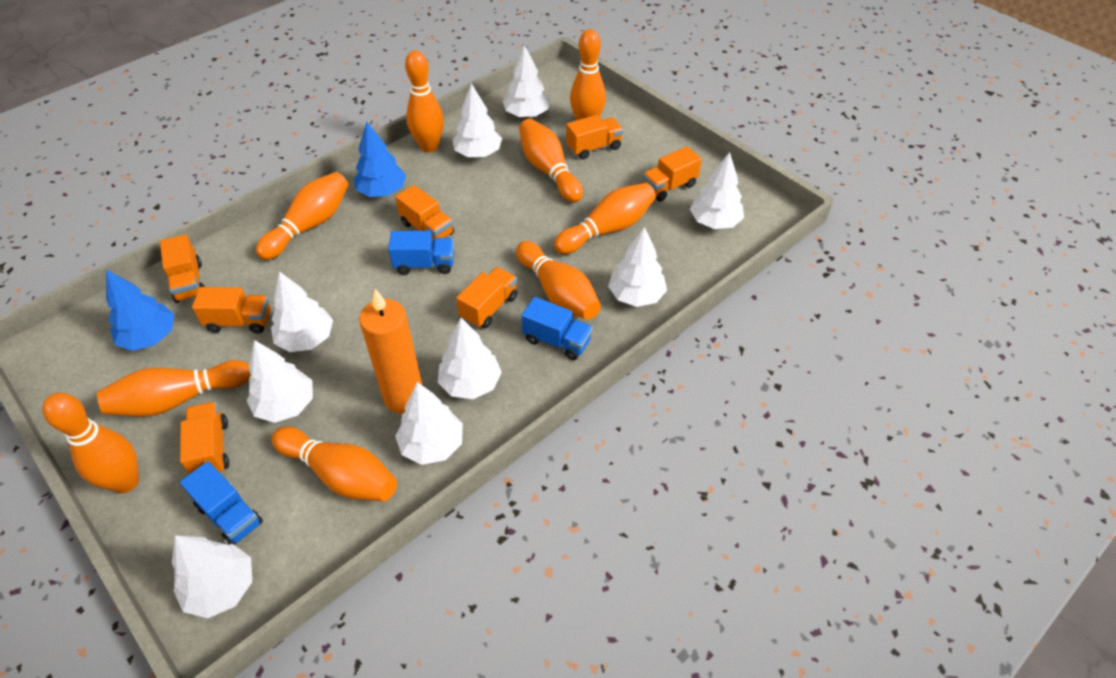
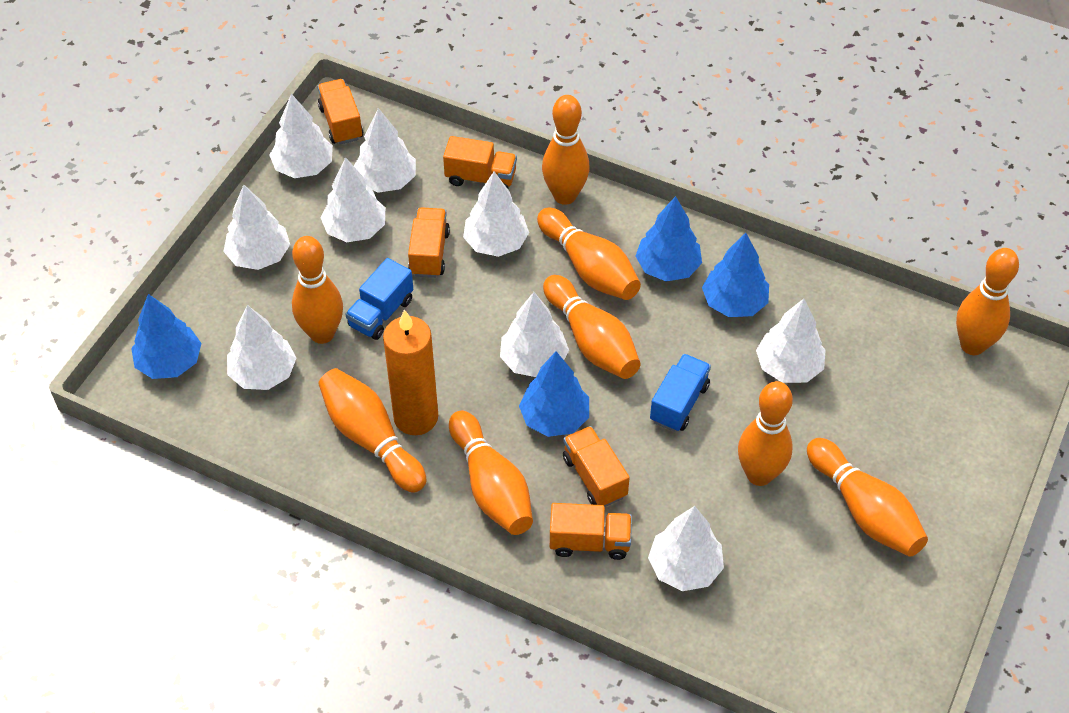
blue tree: [106,270,175,351] [354,121,406,197] = 2 -> [131,294,201,379] [519,351,589,437] [636,196,702,282] [702,233,769,317] = 4
blue truck: [180,461,263,545] [388,231,454,275] [521,297,593,360] = 3 -> [345,258,413,340] [650,354,711,432] = 2
orange truck: [160,234,205,303] [180,402,229,474] [192,287,271,333] [395,185,454,245] [456,267,518,329] [566,115,623,160] [642,146,702,202] = 7 -> [318,79,363,145] [408,207,450,278] [443,136,517,189] [550,503,632,560] [563,426,630,507] = 5

